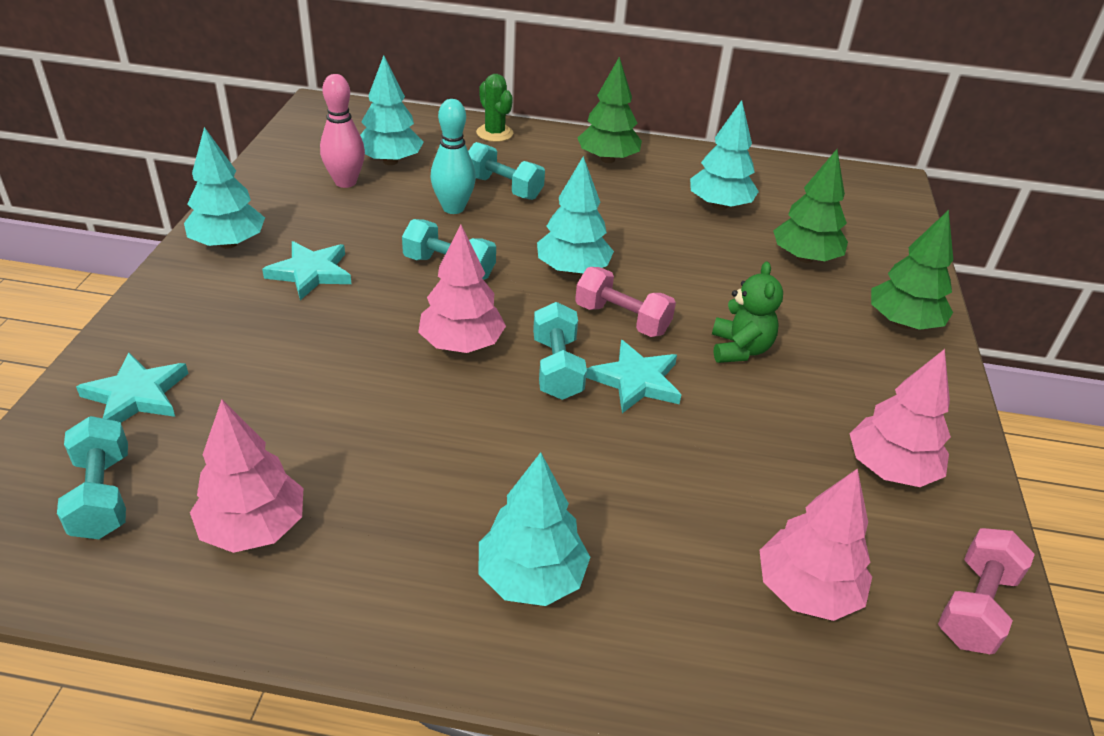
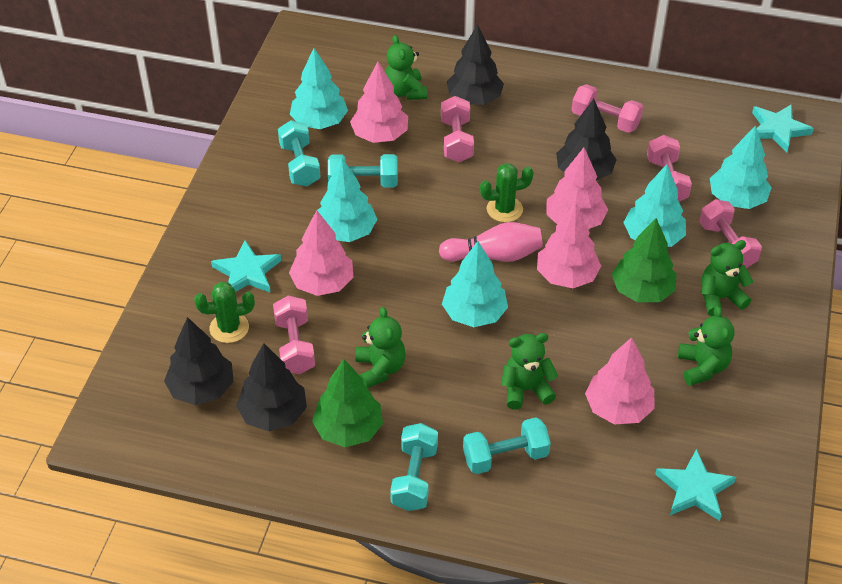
black tree: none = 0 -> [164,317,234,405] [236,343,307,431] [447,24,504,105] [556,99,617,180] = 4
green cactus: [476,74,513,142] = 1 -> [194,282,255,343] [480,163,534,222] = 2
green teddy bear: [712,262,783,363] = 1 -> [355,307,406,388] [385,35,427,100] [501,333,558,410] [678,306,734,386] [702,240,753,316] = 5
green tree: [578,57,642,163] [773,149,848,263] [871,210,953,330] = 3 -> [312,359,383,447] [611,218,677,302] = 2
pink dumbbell: [575,267,676,337] [938,528,1035,654] = 2 -> [273,295,315,375] [441,96,474,162] [572,84,643,133] [647,135,692,202] [699,199,762,268] = 5
pink tree: [190,399,303,553] [418,224,506,353] [759,468,872,621] [850,349,951,487] = 4 -> [289,210,353,296] [350,62,408,143] [537,203,601,288] [547,148,608,229] [585,337,655,425] = 5
turquoise bowling pin: [431,99,476,214] = 1 -> none = 0

